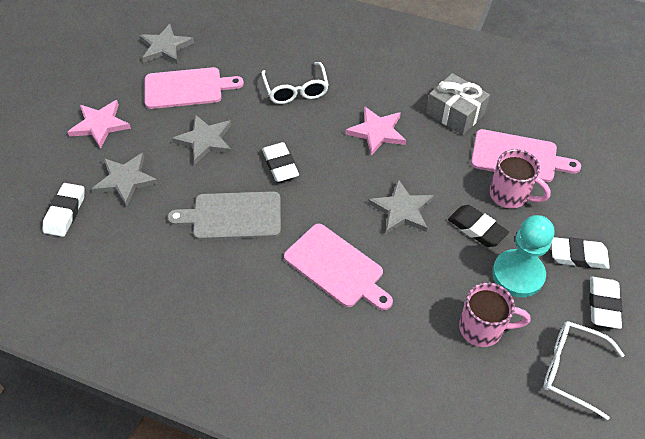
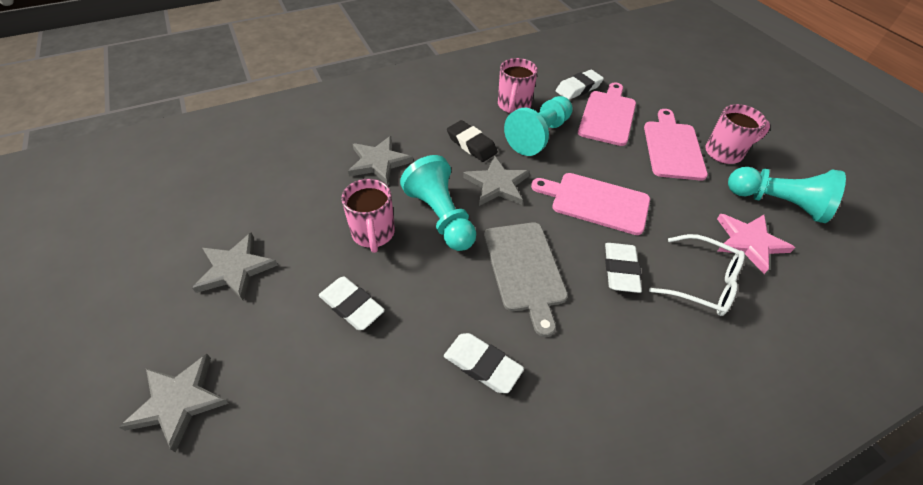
grey gift: [426,73,490,135] = 1 -> none = 0
pink mug: [459,282,530,347] [490,149,551,208] = 2 -> [341,179,395,253] [498,58,538,113] [705,104,770,164] = 3
pink star: [68,100,131,149] [345,106,406,156] = 2 -> [717,214,795,274] = 1
turquoise pawn: [492,215,554,297] = 1 -> [400,155,476,251] [504,96,573,156] [728,167,846,223] = 3
white glasses: [261,62,329,104] [544,321,624,420] = 2 -> [649,234,745,316] = 1

